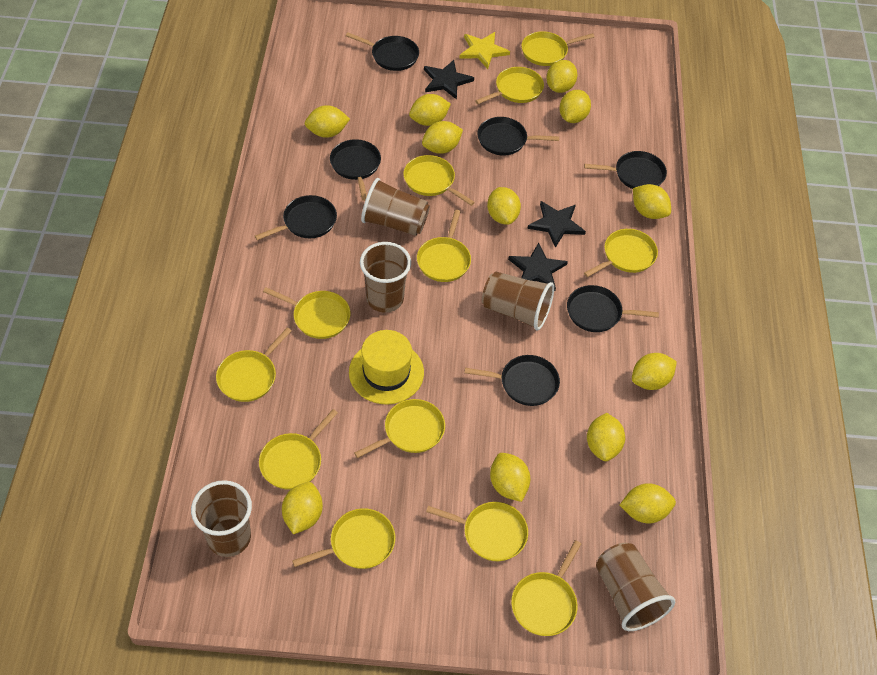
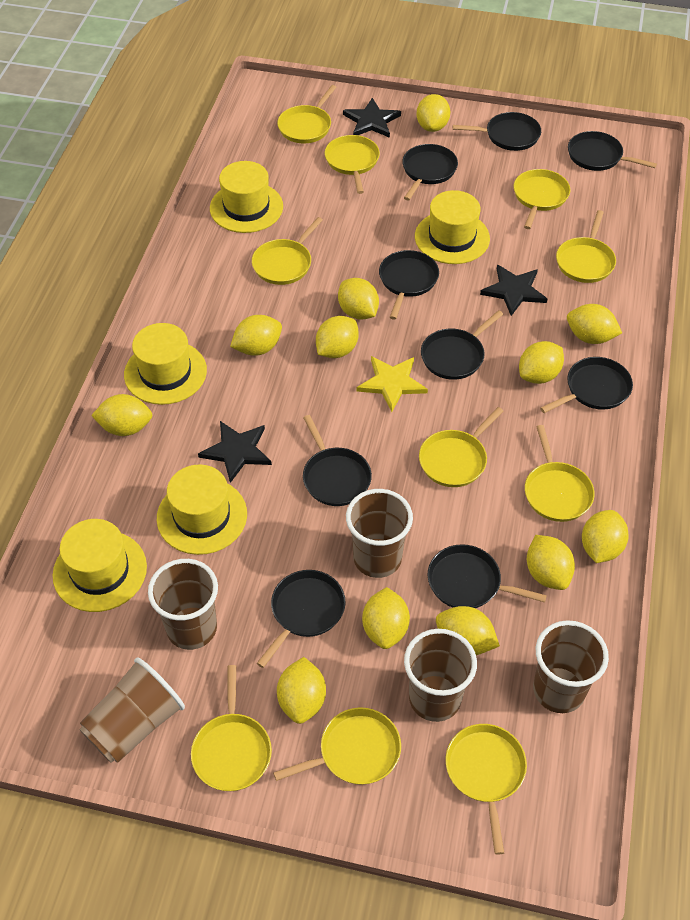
black pan: [255,195,337,240] [330,139,381,201] [346,32,419,71] [464,355,560,406] [477,117,559,156] [567,285,659,332] [584,151,667,189] = 7 -> [257,570,345,668] [303,415,372,506] [379,250,439,320] [402,144,458,201] [421,310,503,380] [428,544,547,608] [453,112,541,151] [540,357,633,413] [568,131,657,171] = 9
yellow hat: [349,330,424,405] = 1 -> [53,519,147,612] [124,323,207,405] [157,464,247,555] [210,161,283,233] [415,190,490,264] = 5
yellow pan: [216,327,292,402] [259,409,338,490] [263,287,351,339] [292,508,395,569] [354,399,445,458] [403,155,475,206] [417,210,471,282] [426,502,528,561] [475,67,544,104] [511,540,581,636] [521,31,595,66] [584,229,658,277] = 12 -> [191,665,272,791] [252,217,323,285] [273,707,401,785] [277,85,336,144] [325,135,380,194] [419,407,503,487] [446,724,527,855] [514,169,570,229] [525,425,595,522] [556,210,616,283] = 10

